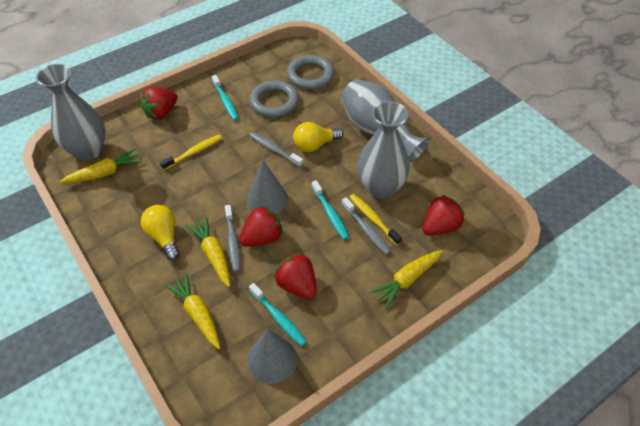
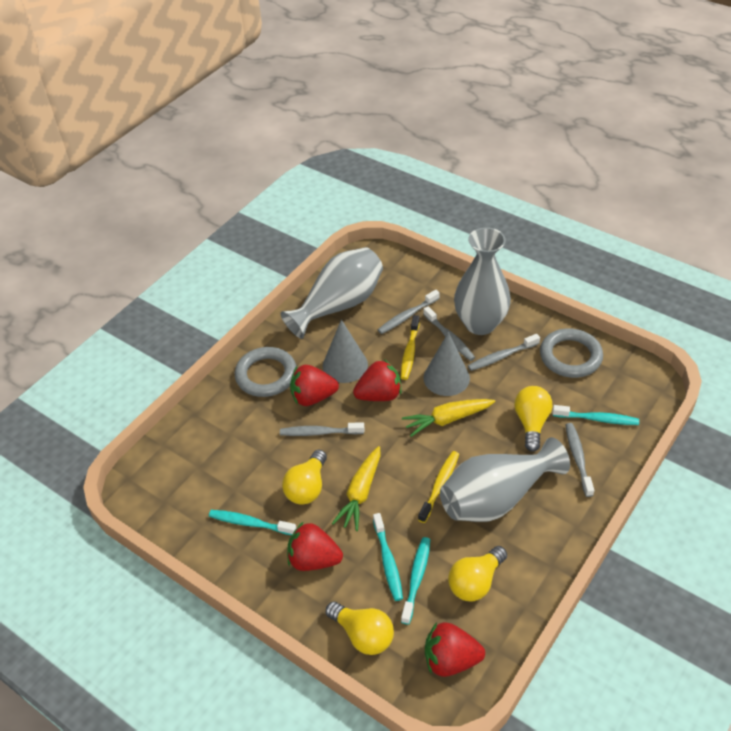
grey toothbrush: [225,205,240,272] [249,132,304,167] [341,197,391,255] = 3 -> [280,422,364,436] [378,290,440,334] [423,306,475,361] [468,334,540,371] [566,423,594,497] = 5
turquoise toothbrush: [212,75,239,120] [249,283,307,347] [312,180,349,240] = 3 -> [209,510,296,535] [373,513,403,601] [401,537,430,625] [553,405,639,425] = 4
yellow carrot: [60,148,142,183] [165,273,220,349] [186,216,230,287] [370,250,443,309] = 4 -> [332,446,380,531] [402,399,495,437] = 2
yellow light bulb: [141,205,180,261] [293,122,344,152] = 2 -> [282,450,327,505] [326,601,394,655] [448,546,507,601] [514,386,552,452] = 4

